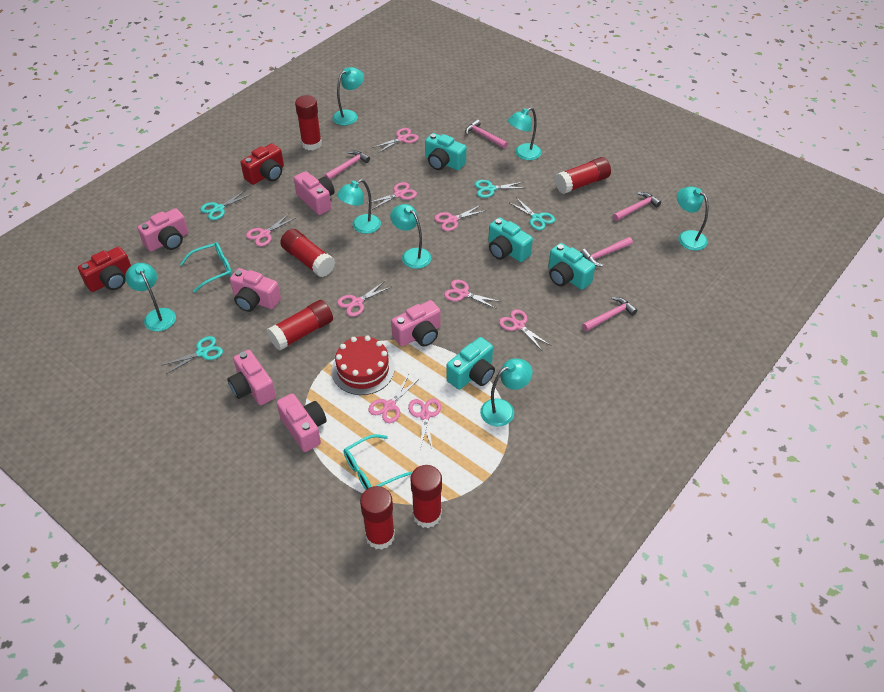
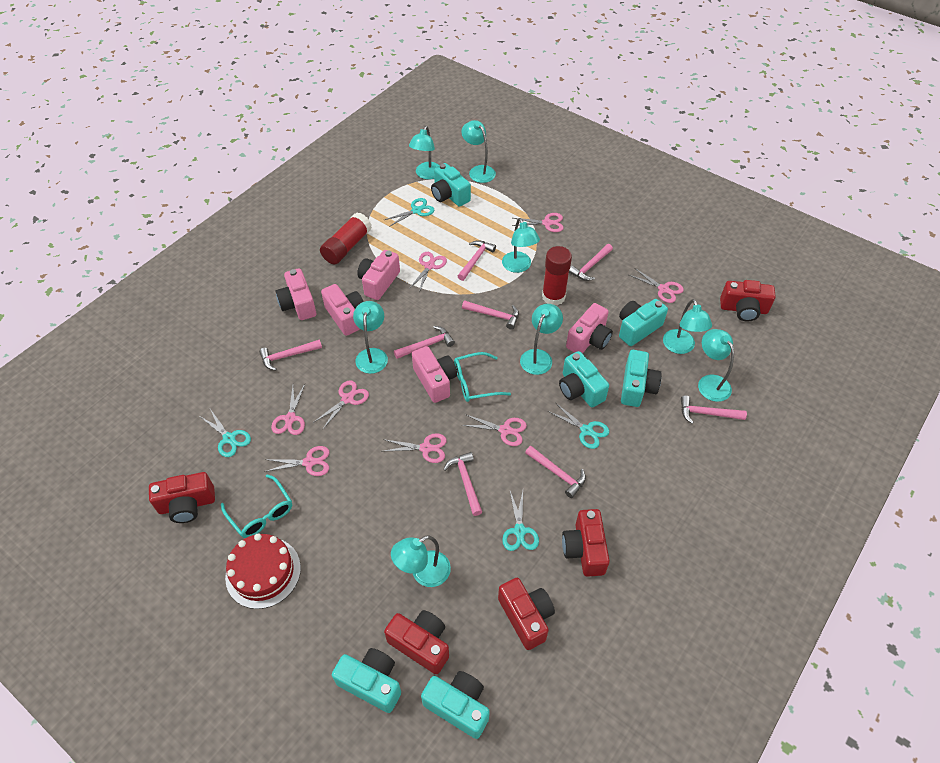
pink camera: [137,208,189,252] [227,350,276,405] [230,268,281,312] [277,393,327,452] [294,171,335,215] [391,300,441,347] = 6 -> [275,268,316,320] [321,284,364,336] [357,250,400,300] [412,346,457,403] [566,303,613,354] = 5
pink hammer: [324,150,370,180] [465,119,508,149] [581,237,633,267] [582,297,637,331] [613,192,661,221] = 5 -> [259,339,322,371] [394,326,455,359] [443,452,482,516] [458,240,496,281] [462,300,519,330] [525,446,586,498] [569,244,613,281] [681,395,747,424] = 8
pink scissors: [246,214,295,247] [337,281,391,317] [366,182,417,210] [368,375,419,423] [372,128,419,153] [408,399,441,450] [435,205,484,231] [444,280,501,309] [499,309,551,350] = 9 -> [264,446,329,476] [271,384,305,435] [313,380,369,430] [383,433,447,463] [409,252,447,292] [462,414,527,446] [512,213,564,232] [629,268,684,303] = 8
red camera: [78,247,131,292] [241,143,284,185] = 2 -> [149,472,215,523] [384,610,449,674] [498,578,555,650] [562,509,610,577] [720,280,776,322] = 5
red glue stick: [267,300,333,351] [280,229,335,277] [295,95,322,150] [360,486,395,550] [410,465,442,528] [555,157,611,194] = 6 -> [320,212,372,264] [542,246,572,306] = 2
turquoise camera: [425,133,467,170] [446,337,495,390] [488,217,533,262] [548,243,595,290] = 4 -> [332,648,401,713] [421,671,490,739] [431,163,471,207] [559,351,609,407] [619,299,668,346] [621,350,662,407] = 6
turquoise lamp: [125,263,176,331] [333,67,364,125] [337,179,381,234] [390,204,431,269] [480,358,533,427] [508,107,541,160] [677,186,708,251] = 7 -> [353,301,388,374] [391,535,451,587] [409,126,439,179] [461,120,496,183] [502,218,540,273] [520,304,563,375] [663,299,712,354] [698,329,734,402] = 8

